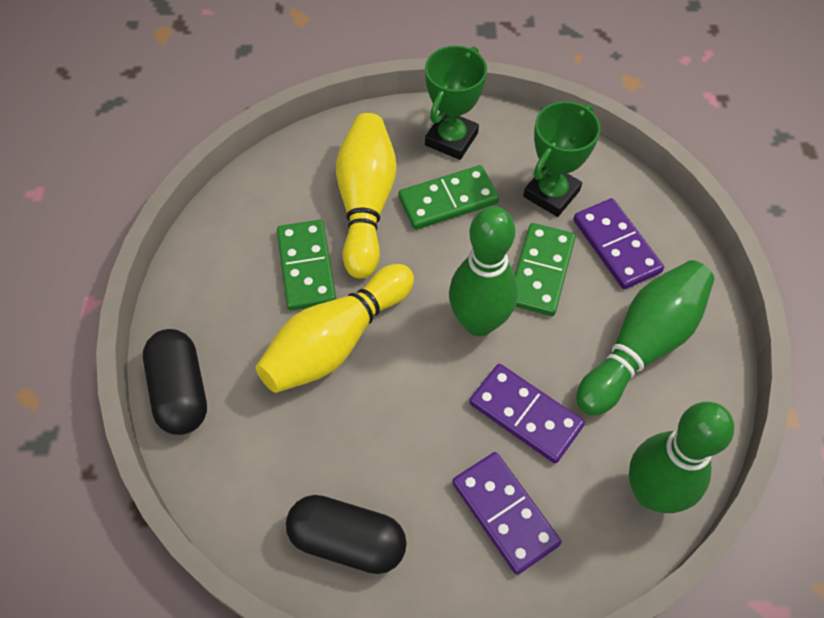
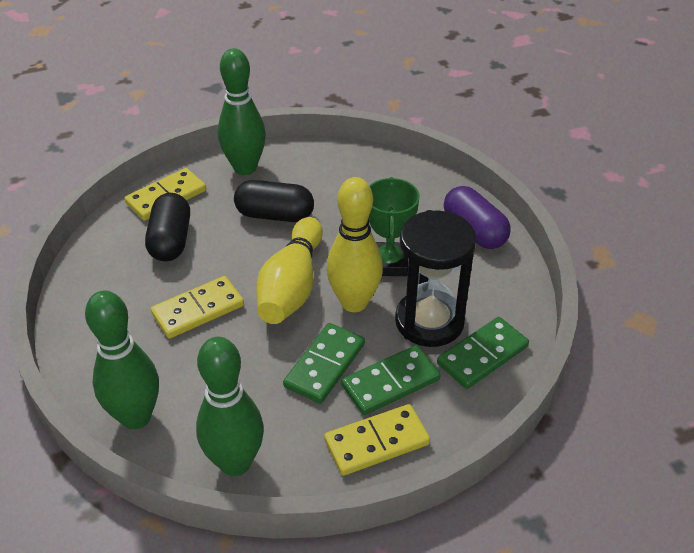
black hourglass: none = 0 -> [395,210,476,347] = 1
green trophy: [425,46,487,160] [523,101,600,217] = 2 -> [368,177,420,276] = 1
purple capsule: none = 0 -> [444,186,511,249] = 1
purple domino: [452,452,562,575] [469,364,585,463] [574,198,664,289] = 3 -> none = 0
yellow domino: none = 0 -> [124,168,206,221] [151,276,244,339] [324,404,430,476] = 3

